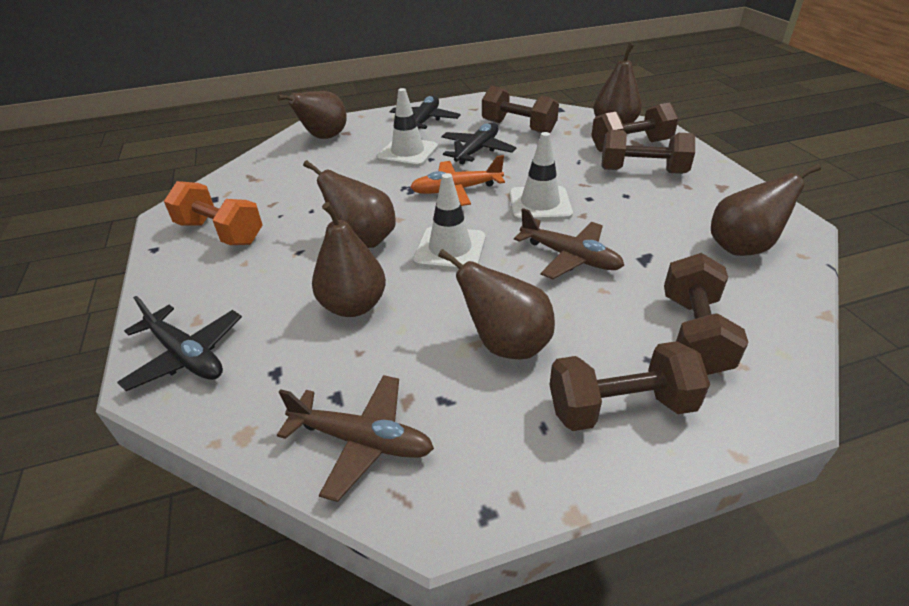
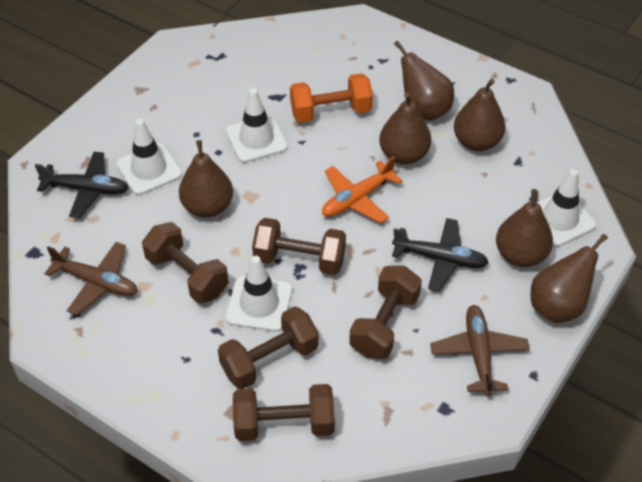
black plane: [117,296,242,391] [390,96,460,129] [441,123,516,164] = 3 -> [35,152,129,218] [392,218,489,291] = 2
white traffic cone: [377,88,438,167] [413,173,486,270] [509,132,573,221] = 3 -> [116,119,182,195] [226,89,288,163] [226,256,292,332] [537,169,597,247] = 4

